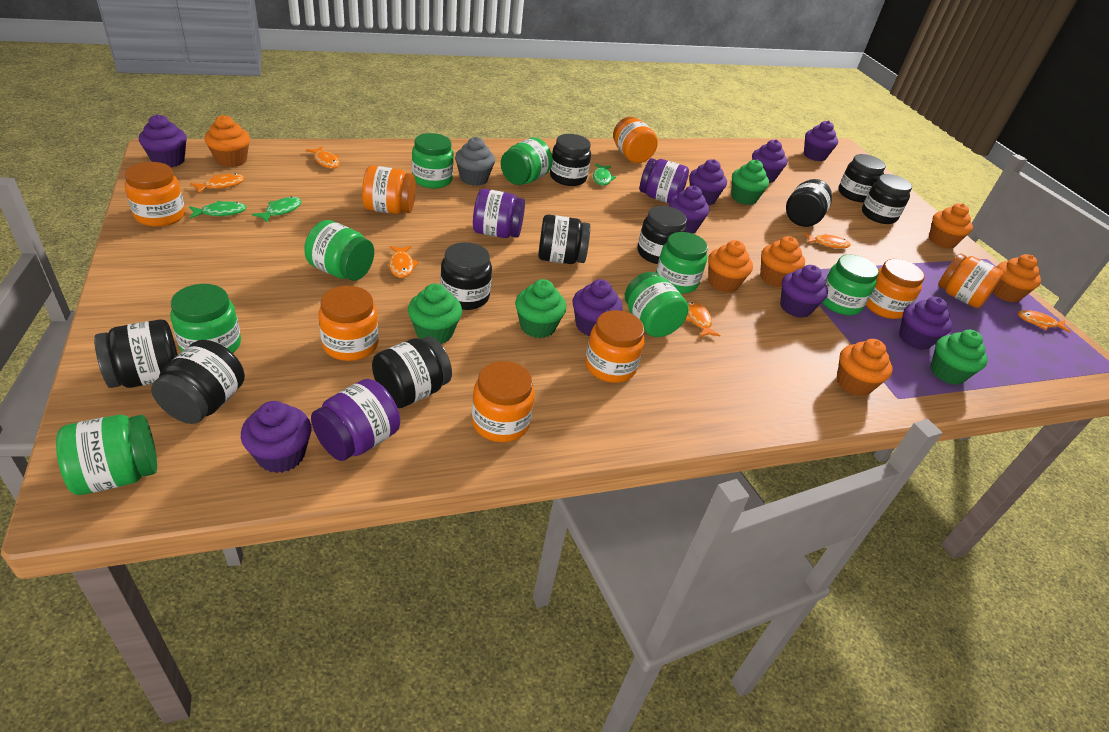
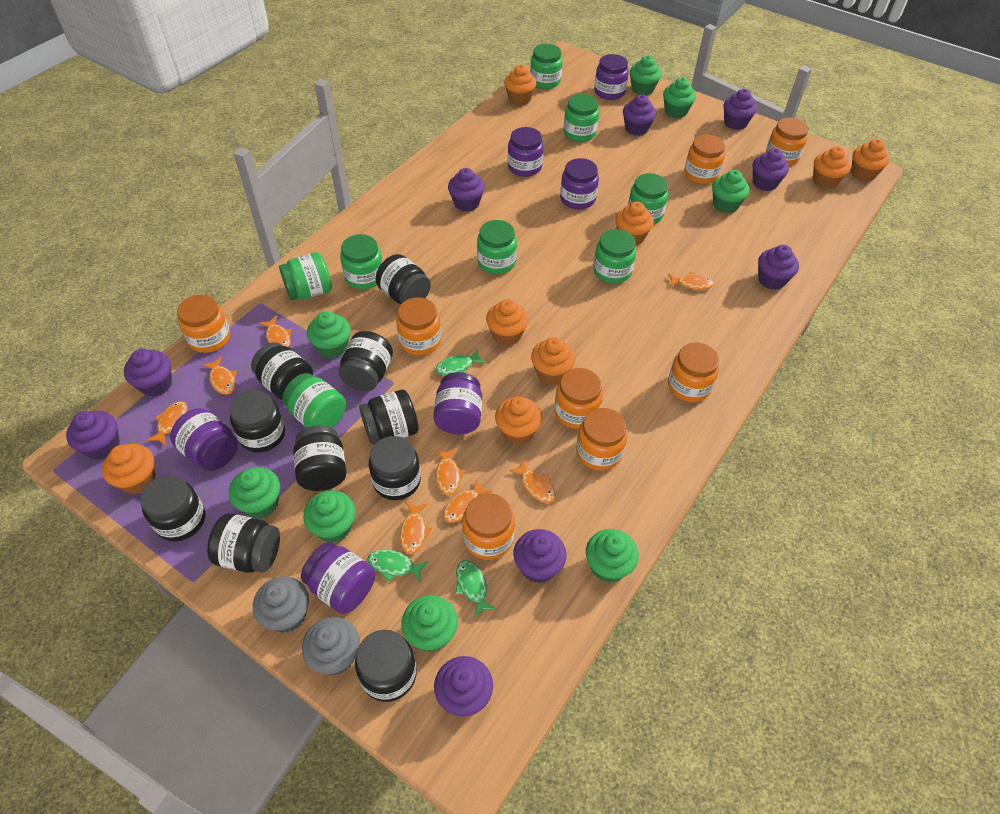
green cupcake: [408,284,462,344] [515,279,567,338] [731,160,769,205] [931,330,988,385] = 4 -> [229,467,280,519] [303,490,356,543] [307,311,351,358] [402,595,458,652] [586,529,639,583] [630,56,661,95] [663,78,696,118] [712,170,749,213] = 8
grey cupcake: [455,137,495,186] = 1 -> [253,577,309,633] [302,617,360,675] = 2
orange cupcake: [204,115,250,167] [708,240,753,293] [760,236,805,287] [836,339,893,396] [929,203,973,249] [992,254,1041,303] = 6 -> [102,444,156,494] [486,299,529,346] [495,397,542,445] [504,65,536,105] [531,337,576,385] [615,201,654,245] [813,146,851,189] [851,139,890,181] = 8
orange fish: [190,173,245,193] [306,146,340,169] [389,246,419,278] [685,300,720,337] [804,233,851,248] [1018,310,1071,333] = 6 -> [146,401,187,446] [202,357,236,395] [259,316,292,347] [400,502,432,554] [435,448,465,496] [443,479,492,523] [509,460,556,503] [668,272,714,290] = 8
purple jar: [311,379,400,461] [473,189,525,238] [639,158,689,203] = 3 -> [170,408,238,471] [301,542,375,614] [433,372,482,434] [508,127,544,177] [560,158,599,209] [594,54,629,100] = 6

